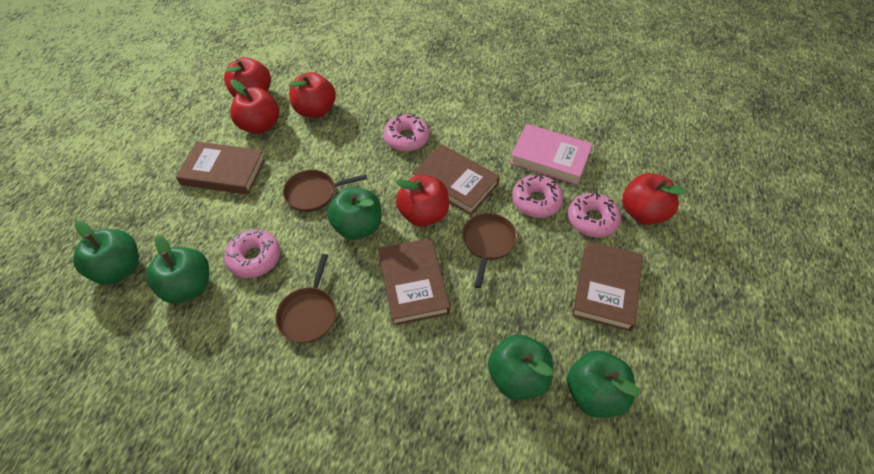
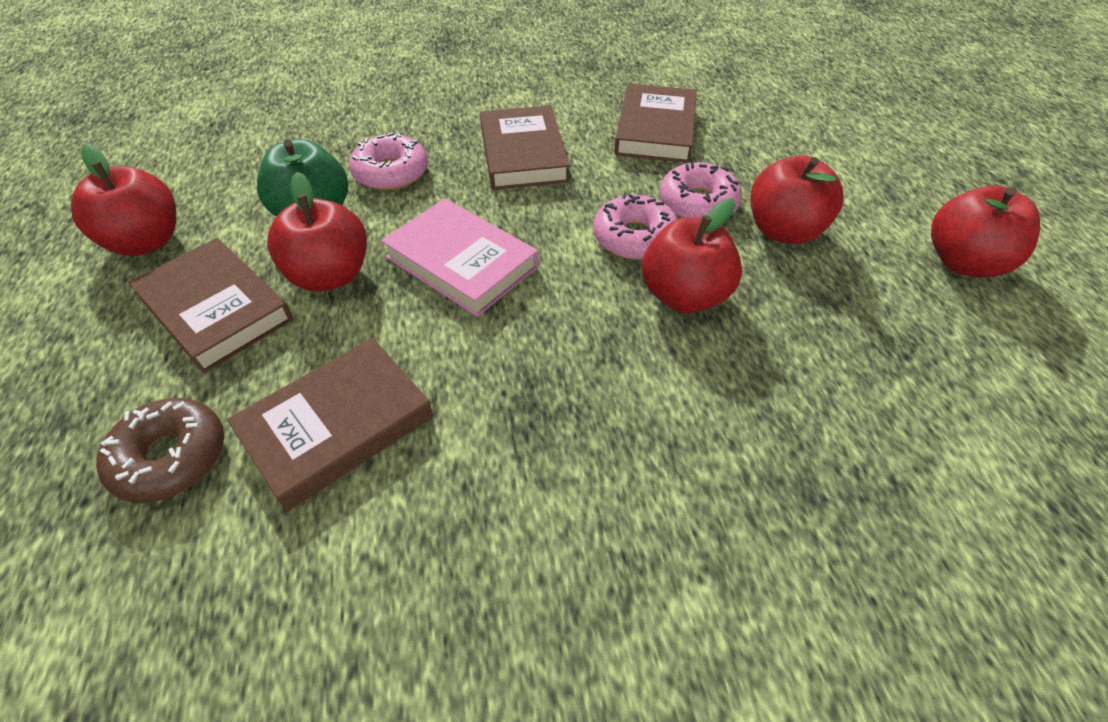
brown donut: none = 0 -> [96,398,224,503] = 1
brown pan: [275,254,336,343] [283,170,367,212] [462,213,517,288] = 3 -> none = 0
green apple: [73,221,139,285] [146,235,209,304] [327,187,382,240] [488,334,553,400] [567,350,640,418] = 5 -> [257,139,348,216] = 1
pink donut: [224,230,280,278] [383,114,429,152] [512,175,563,218] [568,193,621,238] = 4 -> [349,132,428,190] [593,193,677,260] [660,162,742,218] = 3

